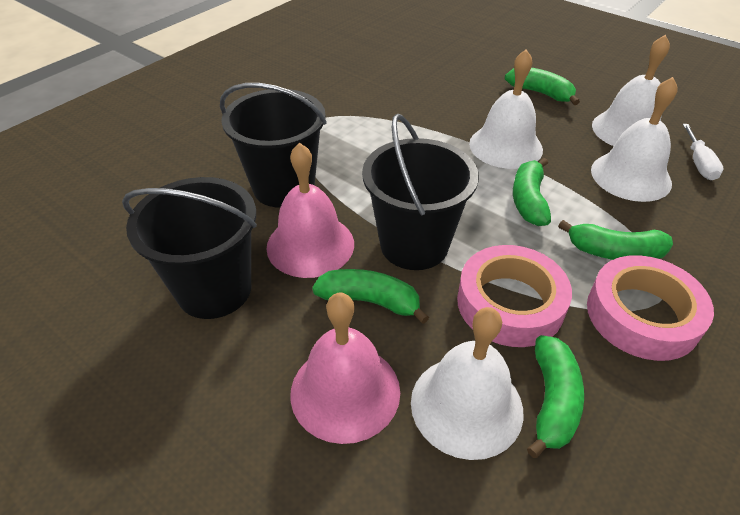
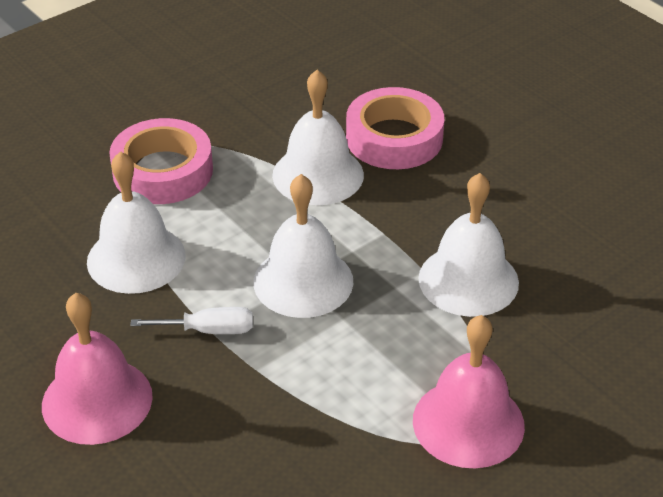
black bucket: [122,177,257,319] [220,83,327,208] [362,114,479,270] = 3 -> none = 0
green banana: [312,269,429,324] [505,68,580,105] [513,158,551,226] [527,335,584,458] [558,220,673,260] = 5 -> none = 0

